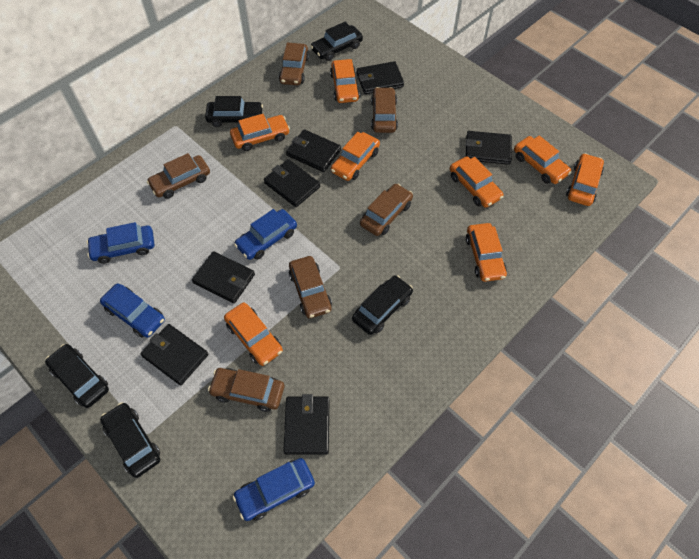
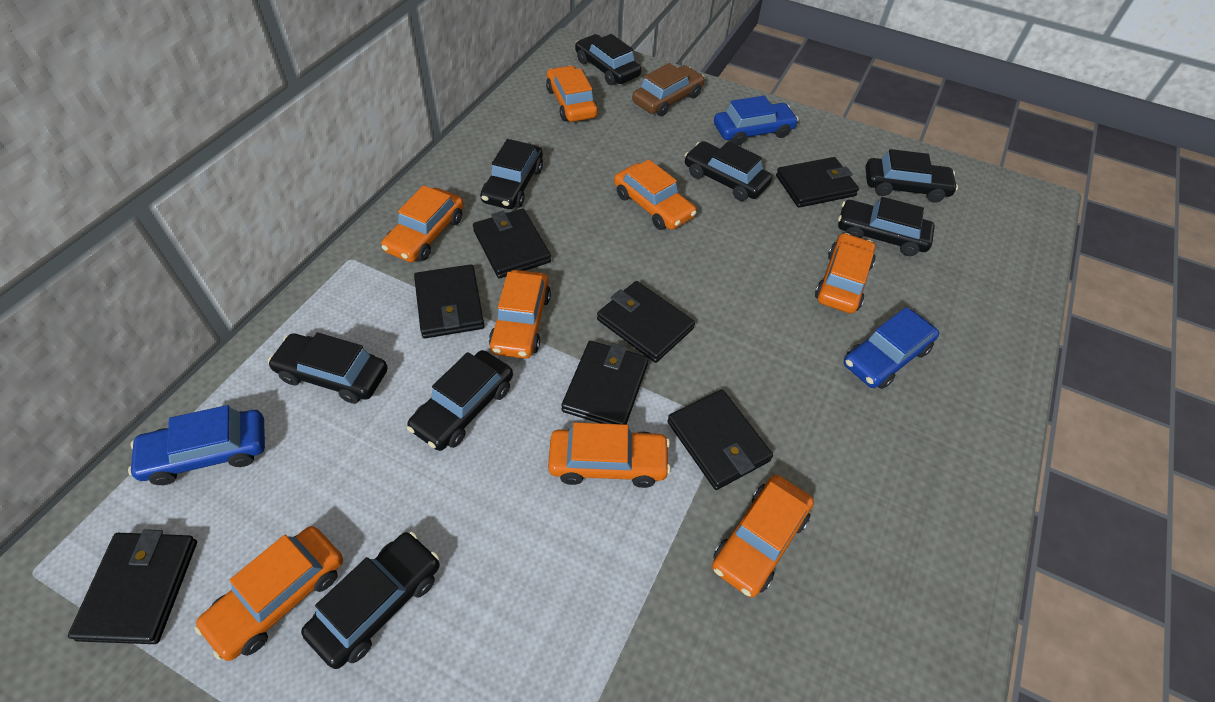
black car: [45,344,109,408] [100,402,160,478] [205,96,263,127] [310,22,363,61] [352,275,413,335] = 5 -> [268,332,388,404] [301,532,440,669] [407,350,513,451] [480,139,543,209] [575,34,641,85] [684,141,772,201] [838,197,935,256] [865,149,958,203] = 8
blue car: [87,222,154,264] [100,284,165,338] [233,458,315,521] [234,209,297,260] = 4 -> [128,405,265,485] [714,96,799,145] [844,307,939,389] = 3
brown car: [147,153,210,199] [208,368,284,412] [279,43,309,85] [289,256,332,318] [360,184,413,236] [371,87,398,133] = 6 -> [632,63,705,116] = 1

